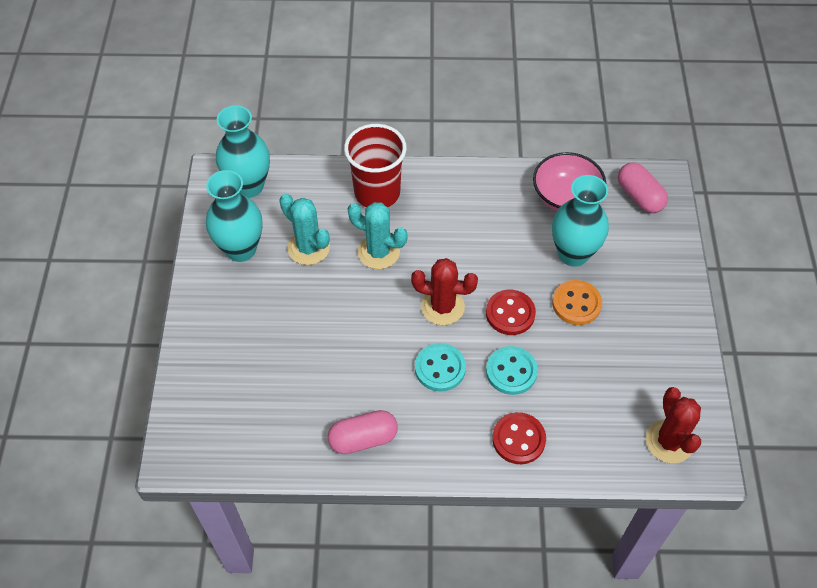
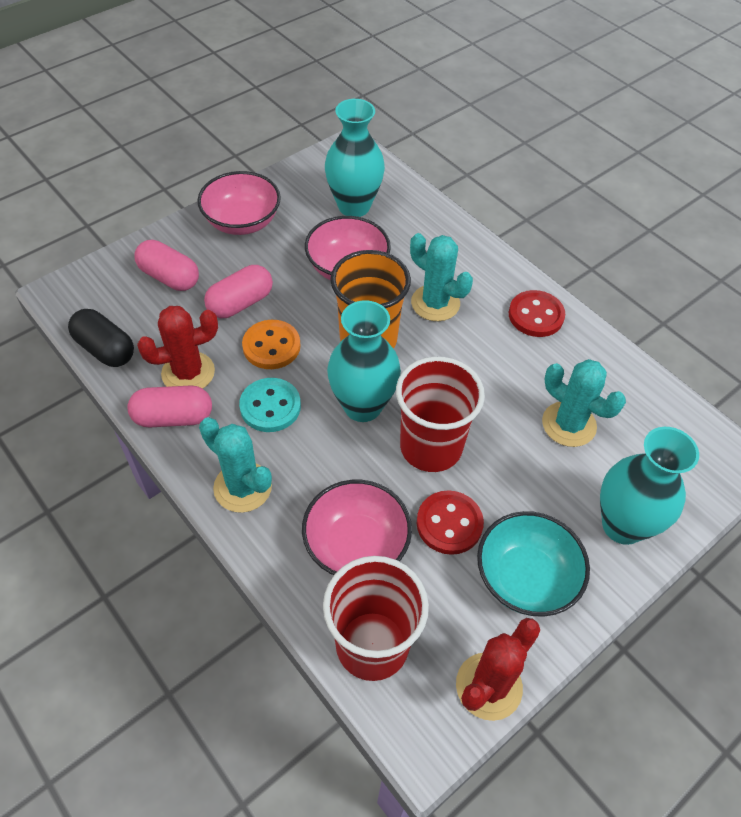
black capsule: none = 0 -> [68,309,134,367] = 1
orange cup: none = 0 -> [330,250,411,349] = 1
pink bowl: [533,152,606,211] = 1 -> [197,171,281,235] [302,480,412,575] [305,216,391,280] = 3
pink capsule: [328,410,398,454] [618,162,668,213] = 2 -> [127,386,212,427] [134,240,199,291] [204,265,273,318] = 3
red cup: [344,124,407,207] = 1 -> [323,556,429,681] [396,357,485,472] = 2
turquoise bowl: none = 0 -> [477,511,590,617] = 1
turquoise button: [415,343,466,392] [486,346,538,395] = 2 -> [239,378,301,432] = 1
turquoise cactus: [279,194,330,265] [348,202,407,269] = 2 -> [199,417,272,513] [410,233,473,321] [542,359,626,447] = 3

